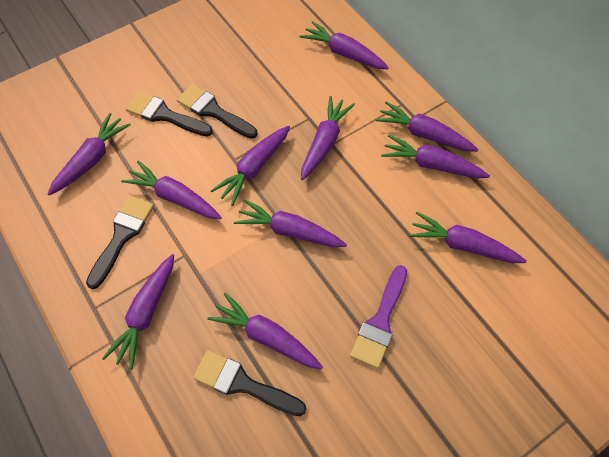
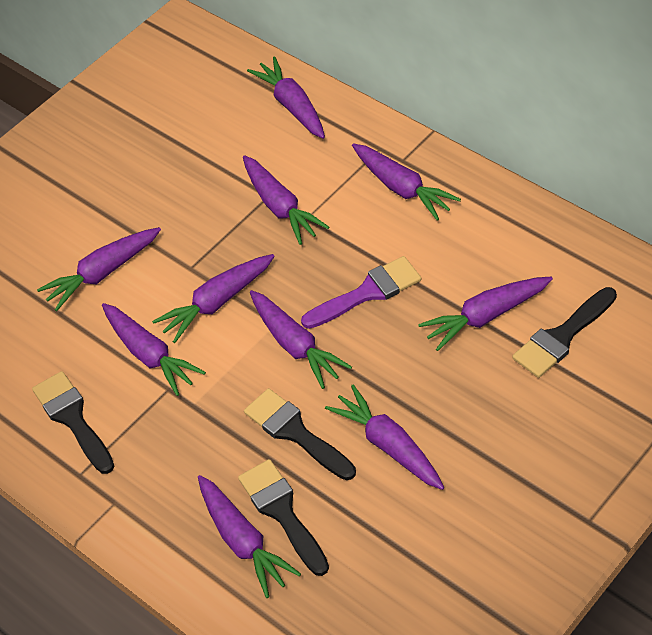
purple carrot: [47,113,131,196] [102,254,174,370] [121,161,222,219] [207,293,323,370] [211,126,290,206] [234,199,347,247] [300,21,389,69] [301,96,355,180] [376,101,478,152] [381,135,490,178] [409,212,527,263] = 11 -> [37,227,161,311] [102,303,206,396] [152,254,275,343] [198,475,301,598] [243,155,329,245] [247,56,325,139] [250,290,352,389] [325,385,444,490] [352,144,461,221] [418,277,553,351] = 10

